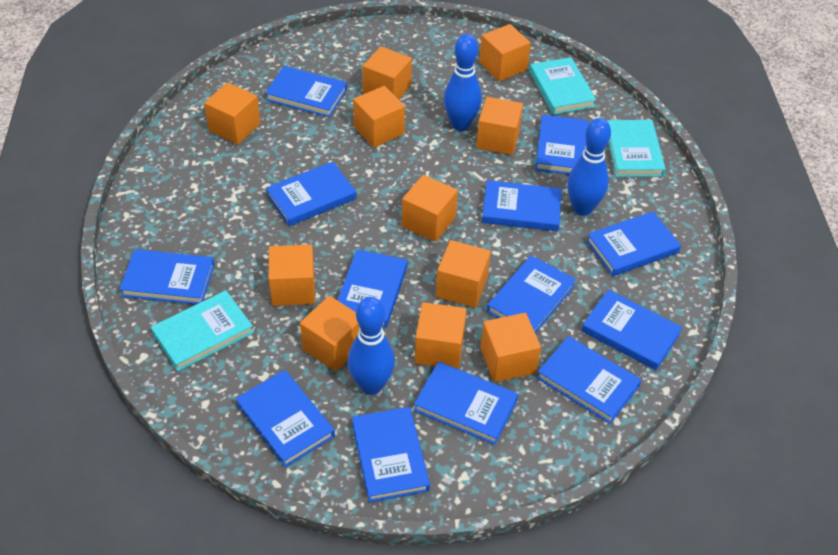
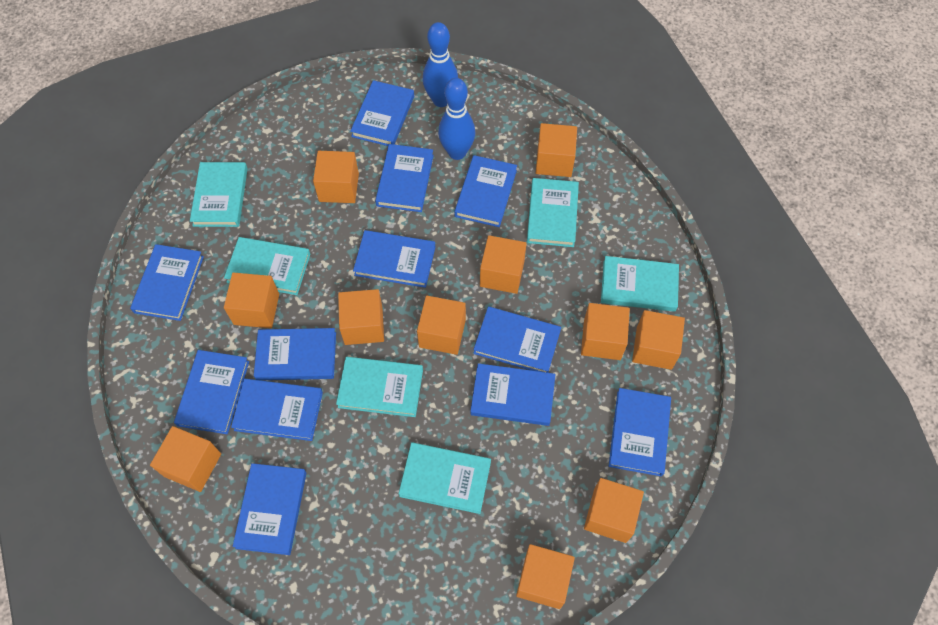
blue book: [119,249,215,305] [236,370,335,467] [265,66,347,117] [266,161,356,226] [337,249,407,328] [352,407,430,502] [414,362,518,445] [482,180,562,231] [487,255,576,334] [535,115,589,174] [537,336,642,424] [581,290,682,370] [586,212,681,276] = 13 -> [130,244,204,321] [174,350,249,434] [231,379,323,441] [233,463,306,555] [254,328,336,380] [350,80,414,146] [353,230,435,288] [375,144,434,212] [454,155,517,227] [471,363,555,426] [473,307,561,373] [609,388,671,476] = 12
blue bowling pin: [348,297,395,395] [444,34,482,131] [567,118,611,216] = 3 -> [423,22,458,107] [438,78,475,160] = 2
turquoise book: [151,291,254,371] [529,57,597,115] [607,120,666,177] = 3 -> [190,162,248,227] [224,237,310,295] [336,357,423,417] [399,442,491,514] [527,178,579,247] [601,256,679,312] = 6

